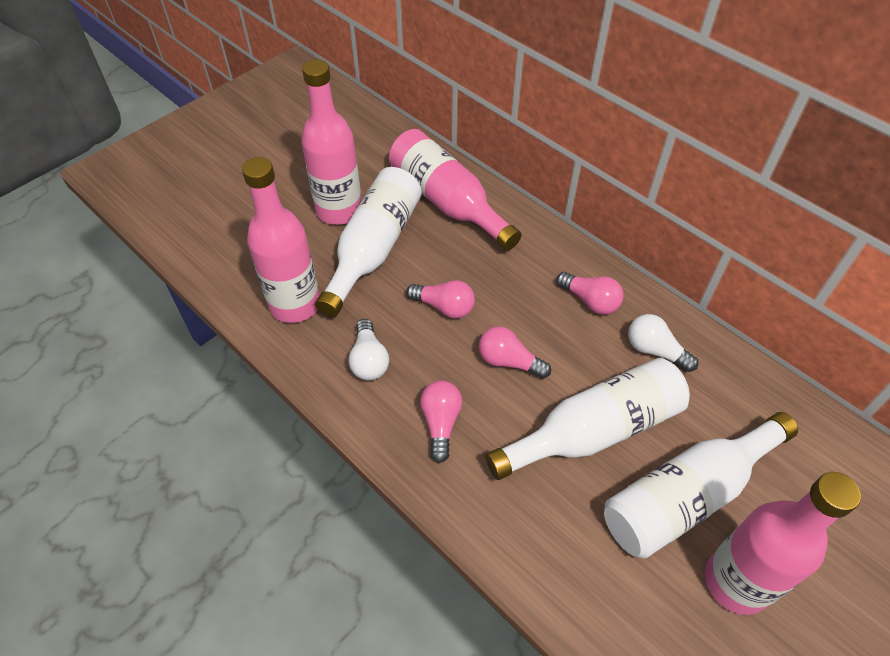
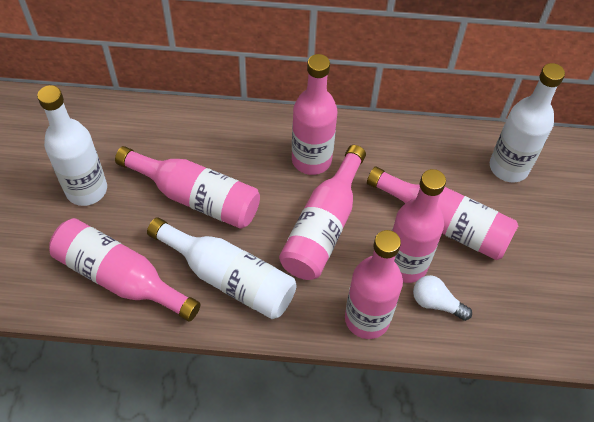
pink bottle: [242,157,320,323] [301,59,362,225] [389,129,521,250] [705,472,861,615] = 4 -> [49,218,201,322] [115,146,260,229] [279,145,366,280] [292,54,337,175] [345,230,403,339] [367,167,518,260] [392,169,446,283] = 7
pink light bulb: [406,280,475,319] [420,381,462,463] [479,326,551,379] [556,272,624,315] = 4 -> none = 0
white light bulb: [348,319,389,380] [628,314,698,372] = 2 -> [413,275,472,321] = 1

